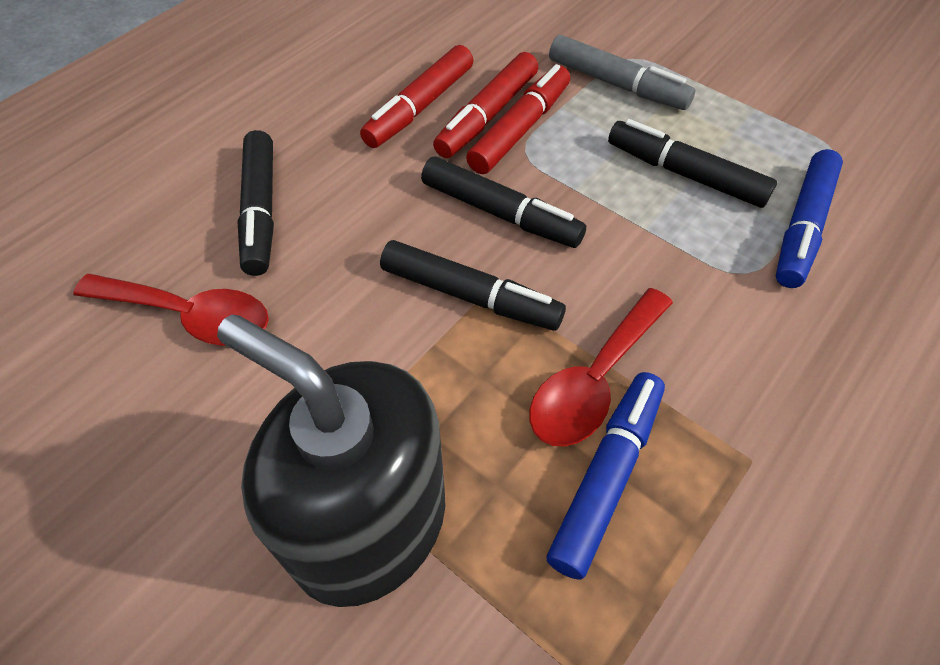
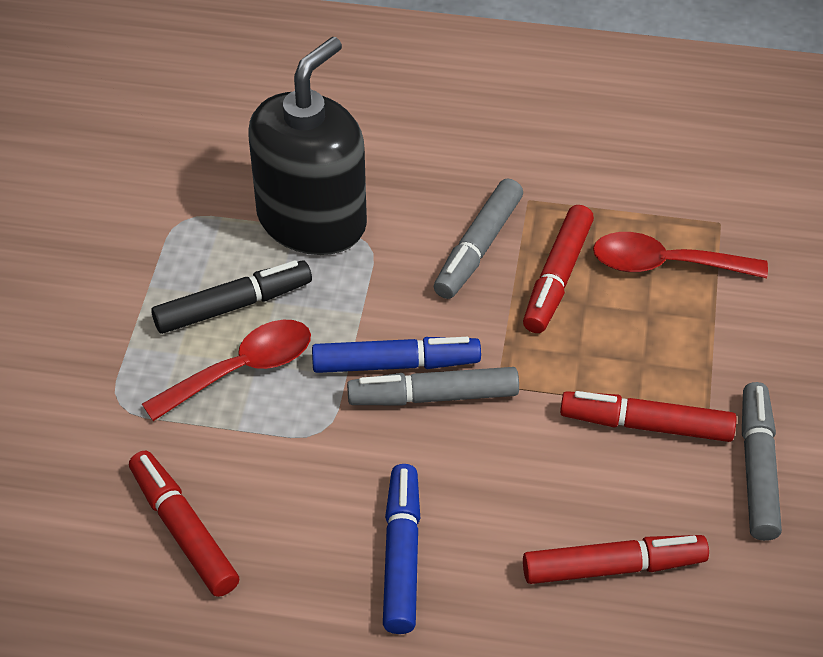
black marker: [237,130,274,276] [380,240,566,331] [421,157,586,248] [608,119,777,208] = 4 -> [151,260,312,334] = 1
grey marker: [549,35,695,110] = 1 -> [347,367,519,406] [434,179,523,299] [742,382,782,541] = 3
red marker: [360,45,473,148] [433,52,538,158] [466,64,570,174] = 3 -> [129,451,239,597] [523,205,594,333] [523,535,709,584] [560,391,737,442] = 4

